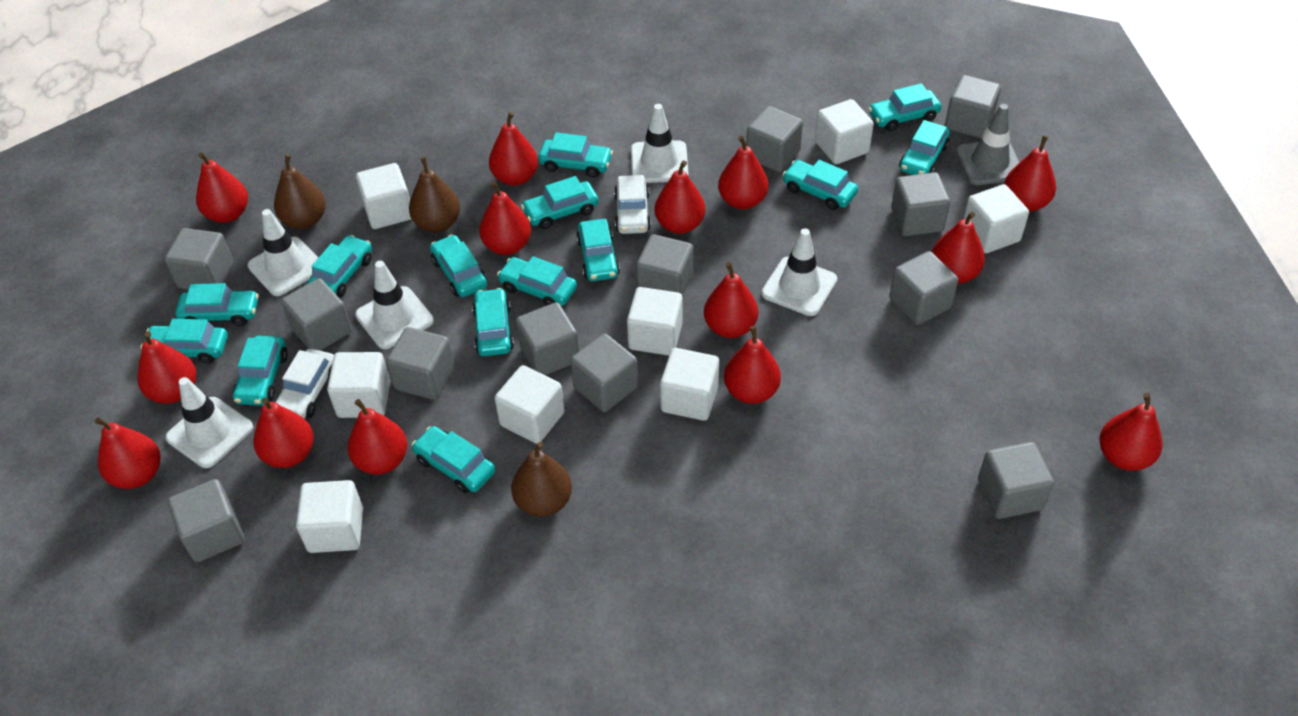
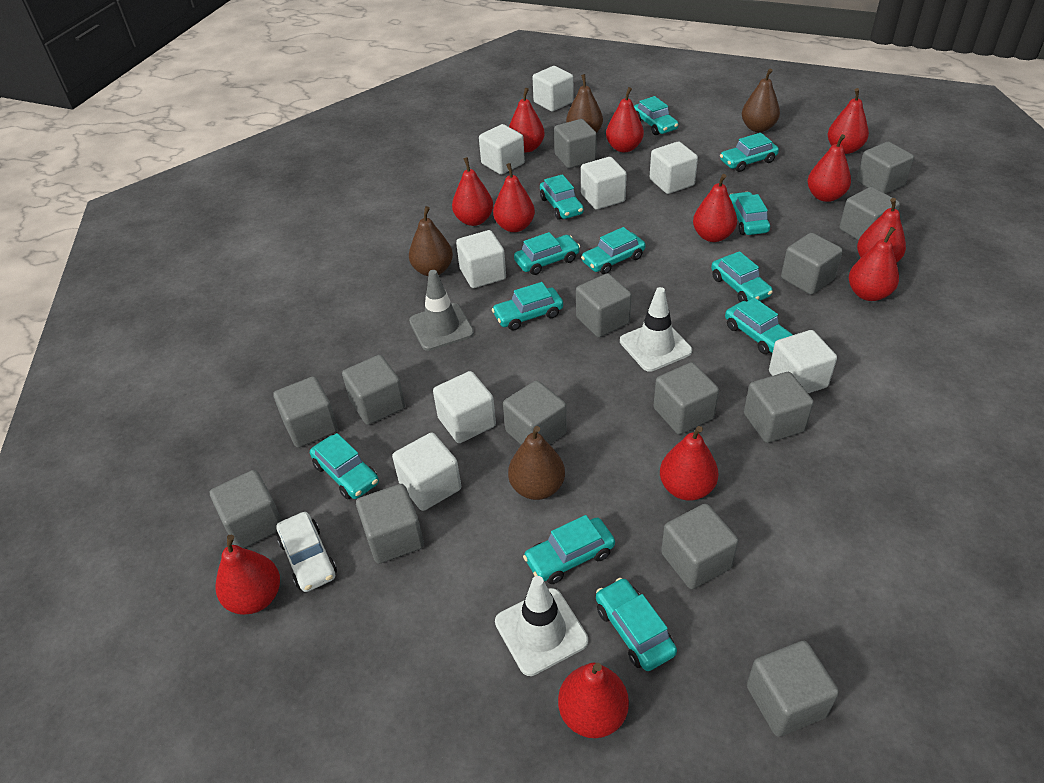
brown pear: [274,154,326,229] [409,157,460,233] [511,442,572,517] = 3 -> [409,206,453,276] [508,426,565,500] [566,74,603,133] [742,68,780,132] = 4
grey cube: [164,228,234,290] [167,479,244,562] [281,278,352,351] [386,327,455,400] [516,302,579,375] [570,334,638,412] [636,234,693,297] [746,106,803,172] [889,251,958,325] [891,172,950,236] [945,75,1001,138] [978,442,1054,519] = 12 -> [210,470,282,549] [273,376,338,448] [342,355,405,425] [356,484,424,564] [503,380,567,445] [554,119,597,168] [576,273,632,337] [653,362,719,435] [661,504,738,589] [744,372,814,443] [747,641,839,737] [781,233,843,295] [839,187,900,241] [856,142,914,194] = 14
red pear: [95,417,160,489] [137,331,196,404] [196,153,248,223] [253,398,314,468] [347,399,407,474] [479,181,531,255] [489,112,538,186] [655,160,705,234] [704,262,758,338] [718,136,768,209] [724,326,781,404] [932,212,985,284] [1004,135,1056,212] [1099,393,1162,471] = 14 -> [216,535,280,615] [452,157,493,226] [493,163,535,232] [509,88,545,152] [558,663,629,738] [606,87,644,152] [660,426,718,501] [693,174,737,242] [807,134,851,202] [828,88,869,154] [849,227,899,301] [857,198,906,262] = 12
turquoise car: [141,319,228,364] [175,283,259,326] [233,336,288,406] [307,235,372,298] [412,426,495,493] [430,234,487,297] [472,288,514,356] [497,256,577,306] [521,176,599,229] [538,132,613,178] [576,219,620,281] [782,160,858,210] [868,83,942,131] [899,120,950,175] = 14 -> [310,433,379,499] [492,282,563,331] [514,232,580,275] [523,515,615,584] [540,174,584,220] [581,227,646,274] [596,578,677,671] [634,96,679,135] [711,251,773,302] [720,133,779,172] [725,298,793,354] [729,192,770,235] = 12
white car: [275,349,334,419] [614,175,651,234] = 2 -> [277,512,337,592] = 1
white traffic cone: [165,377,253,468] [247,209,318,296] [355,261,434,349] [631,104,688,183] [761,228,837,316] = 5 -> [495,576,588,676] [620,287,692,372] = 2

